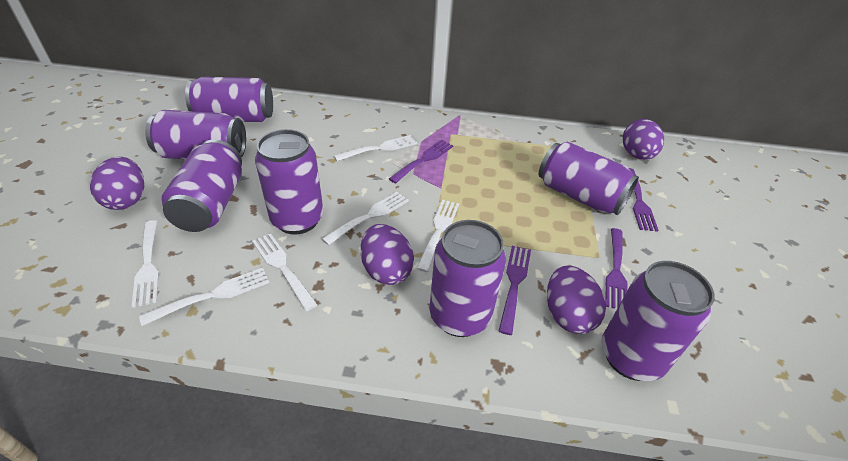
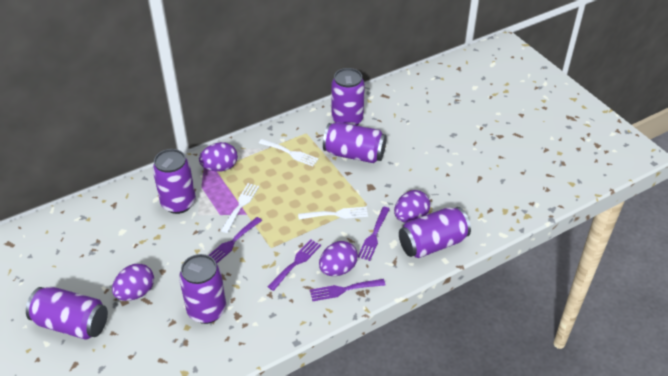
purple can: [145,110,246,159] [161,140,242,232] [185,77,273,122] [255,129,323,235] [430,220,506,337] [539,142,639,215] [602,261,715,381] = 7 -> [26,287,108,340] [153,149,196,214] [179,254,226,324] [323,122,387,163] [331,68,365,125] [399,207,471,258] = 6
white fork: [132,220,159,308] [139,267,270,326] [252,233,318,311] [322,192,409,245] [334,135,418,161] [416,200,459,272] = 6 -> [221,183,259,233] [259,139,319,167] [298,207,368,220] = 3

